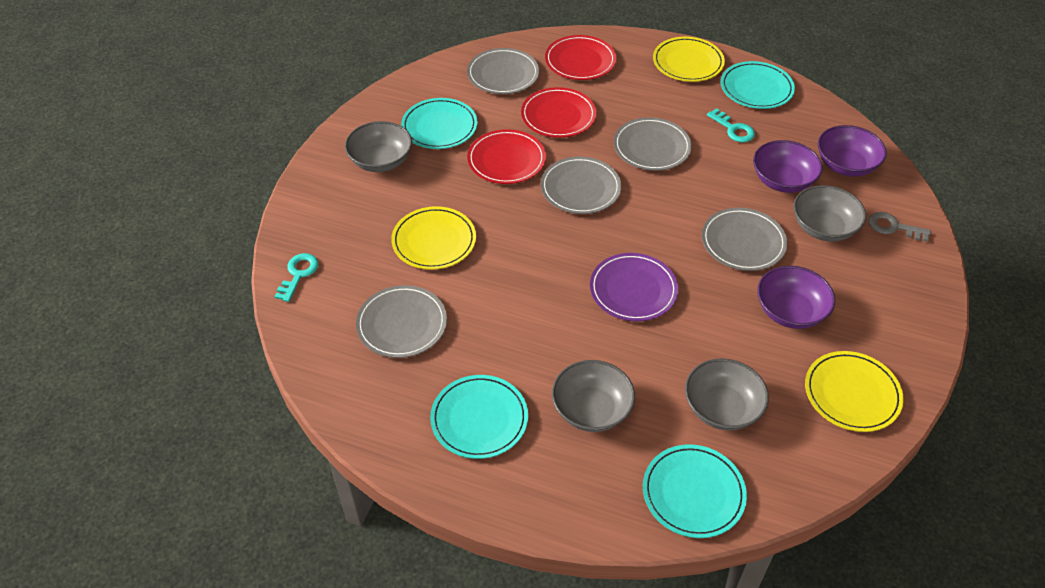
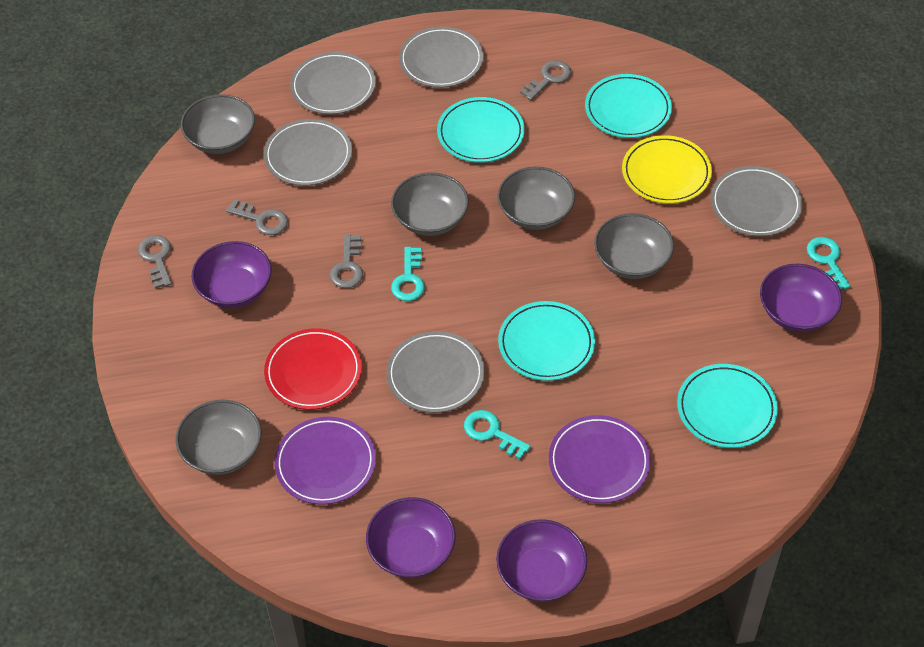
grey bowl: [345,121,412,172] [552,360,635,432] [685,358,769,431] [793,185,866,242] = 4 -> [176,400,262,475] [181,94,255,154] [391,172,469,236] [498,167,575,230] [594,213,674,279] = 5
grey key: [868,212,931,242] = 1 -> [138,235,172,289] [226,199,288,235] [330,234,363,288] [520,60,571,100] = 4
purple bowl: [753,140,823,193] [757,266,835,329] [818,125,887,177] = 3 -> [192,241,272,308] [366,497,456,578] [496,519,587,602] [760,264,842,332] = 4
purple plate: [590,253,678,321] = 1 -> [274,417,376,505] [549,415,651,503] = 2
red plate: [467,129,546,184] [521,87,596,138] [545,35,616,80] = 3 -> [264,328,362,410] = 1
turquoise key: [274,253,318,302] [707,108,755,142] = 2 -> [391,247,425,301] [464,410,531,459] [807,237,850,289] = 3
yellow plate: [391,206,476,270] [653,37,725,82] [805,351,904,432] = 3 -> [622,135,712,204] = 1

